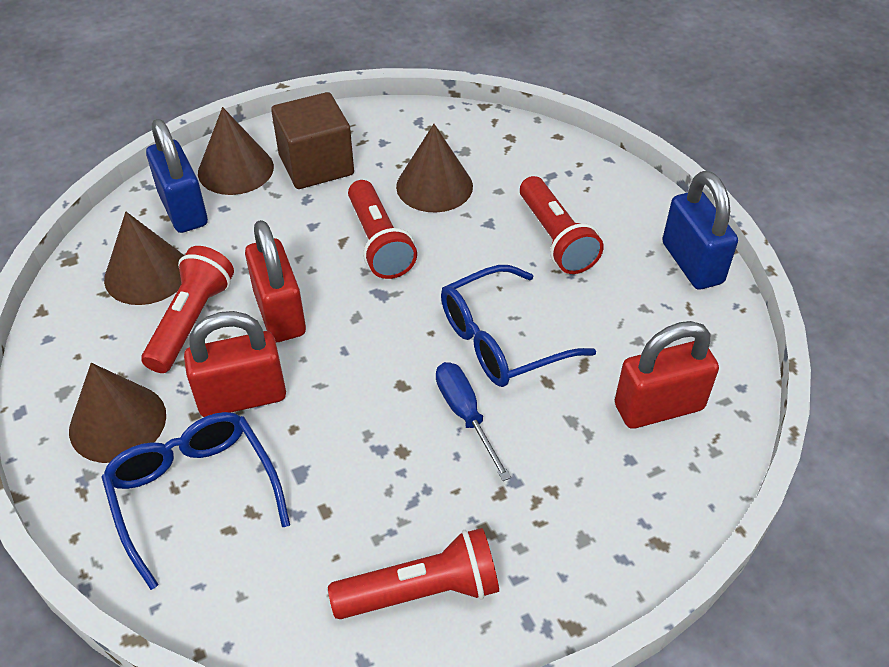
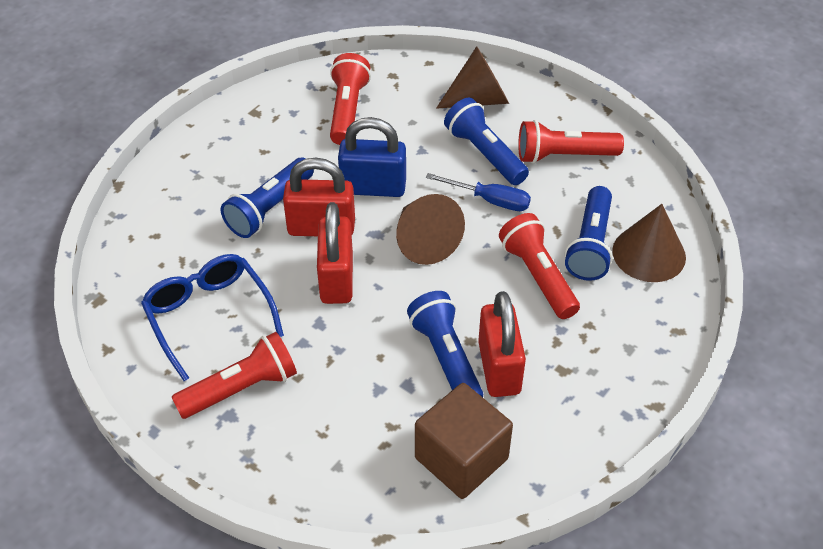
blue flashlight: none = 0 -> [221,157,314,238] [407,291,483,397] [444,98,529,185] [565,186,613,281] = 4
blue glasses: [101,412,290,590] [441,265,596,387] = 2 -> [141,254,284,381] = 1
blue padlock: [146,119,208,233] [662,171,738,290] = 2 -> [338,117,406,197] = 1
brown cone: [69,363,166,463] [104,212,184,305] [198,107,274,195] [396,124,473,213] = 4 -> [396,194,465,265] [436,46,509,109] [612,204,686,282] = 3

